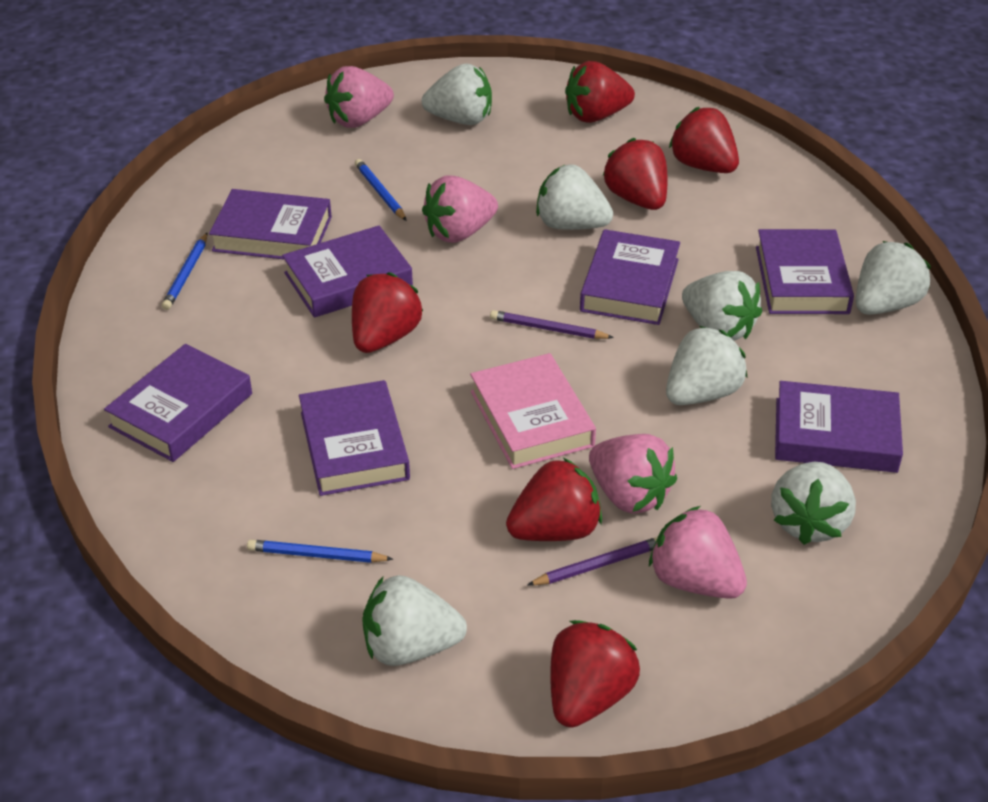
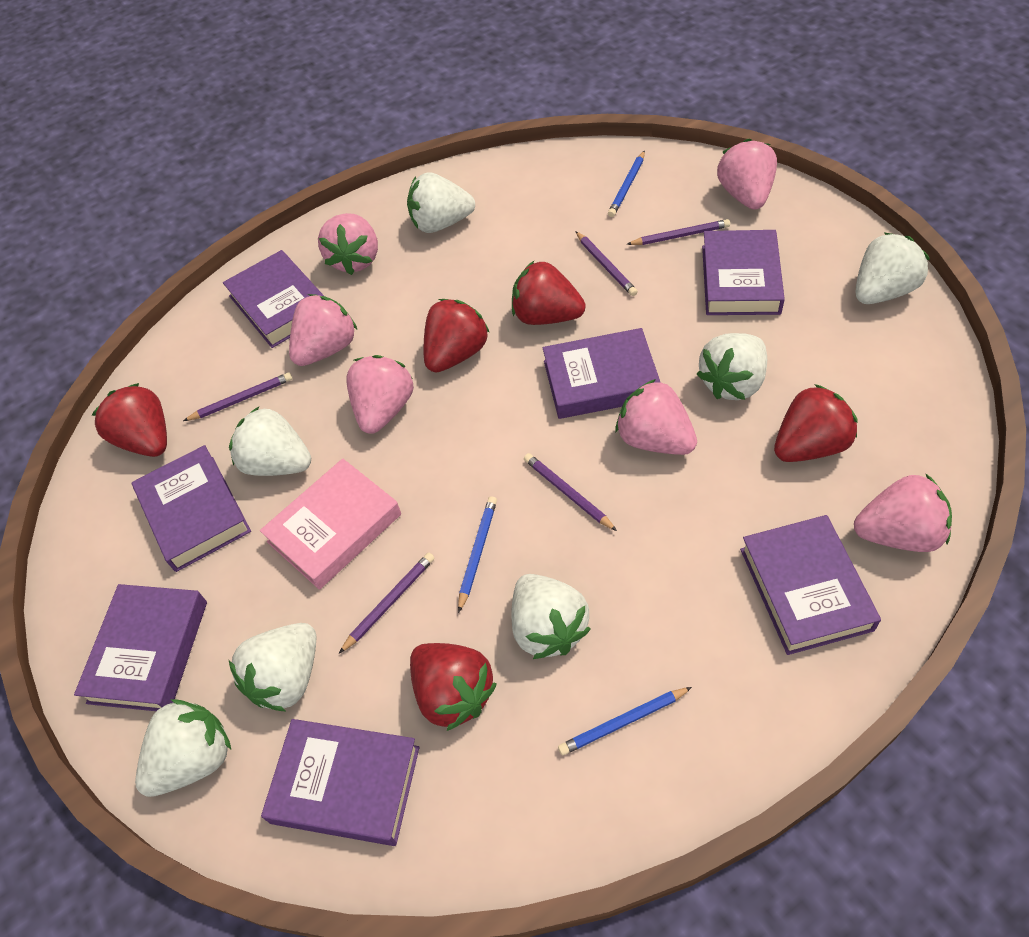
pink strawberry: [324,66,394,128] [422,175,498,243] [589,434,677,513] [649,506,747,599] = 4 -> [289,294,357,366] [318,213,378,275] [346,355,414,434] [615,379,697,455] [717,139,777,209] [854,474,952,552] = 6
purple pencil: [490,310,614,339] [527,537,658,586] = 2 -> [183,372,292,421] [339,553,435,654] [524,453,617,531] [575,231,638,296] [627,219,730,245] = 5
red strawberry: [352,272,423,353] [506,458,602,541] [550,620,640,728] [565,61,635,123] [603,138,668,210] [669,107,739,173] = 6 -> [92,383,167,457] [410,643,497,731] [424,299,490,372] [512,261,586,325] [774,384,858,462] = 5

